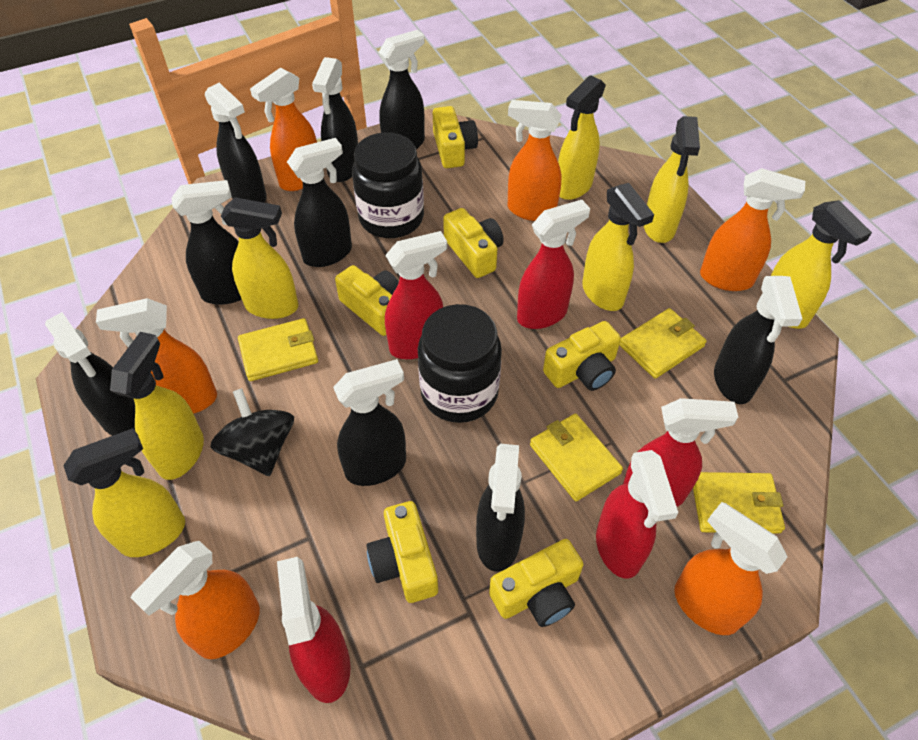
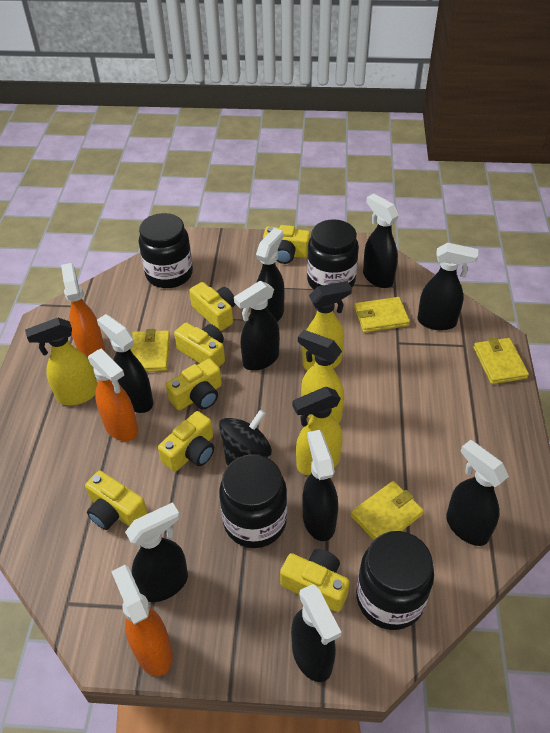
black jar: [352,132,424,238] [418,304,502,423] = 2 -> [139,213,193,288] [219,454,287,548] [307,219,359,290] [356,531,434,630] = 4
orange spray bottle: [96,298,217,414] [131,541,260,659] [250,67,317,191] [508,100,562,221] [674,502,787,635] [700,168,805,291] = 6 -> [61,263,105,358] [88,348,138,441] [111,565,173,676] = 3
red spray bottle: [277,557,351,703] [385,231,447,359] [517,200,590,329] [596,450,678,578] [623,398,738,507] = 5 -> none = 0
yellow camera: [335,265,399,336] [366,501,438,603] [433,106,478,168] [443,208,503,278] [489,539,584,627] [543,321,621,391] = 6 -> [85,471,148,530] [158,411,214,472] [166,359,222,410] [174,323,225,367] [189,282,235,331] [263,225,311,264] [280,549,350,612] = 7
yellow spray bottle: [63,428,185,557] [110,332,204,480] [221,197,299,319] [558,75,606,200] [582,183,654,311] [644,116,700,243] [771,200,872,329] = 7 -> [25,318,97,405] [293,387,343,475] [298,330,344,423] [302,281,352,371] = 4

